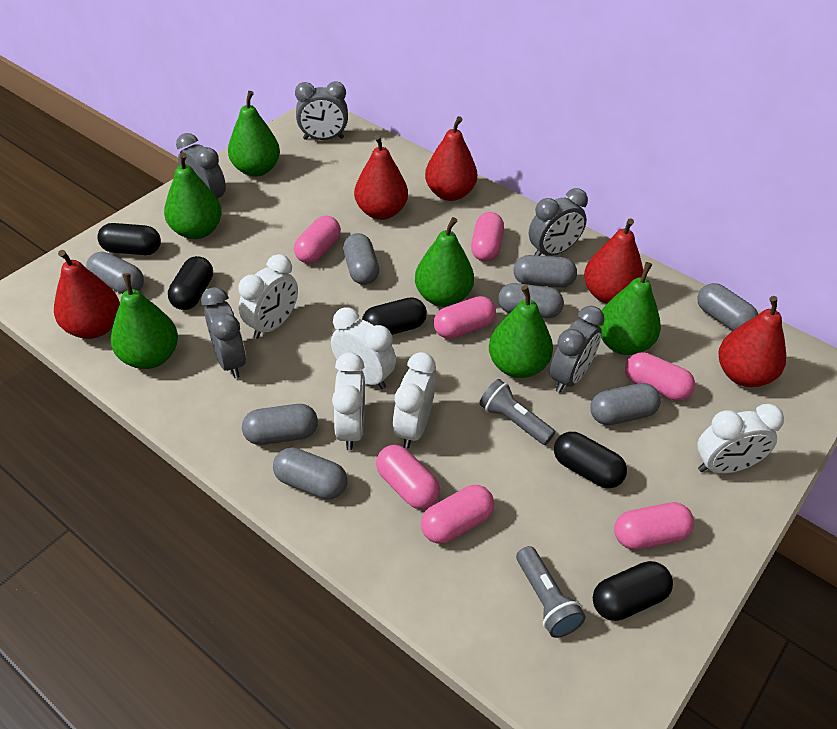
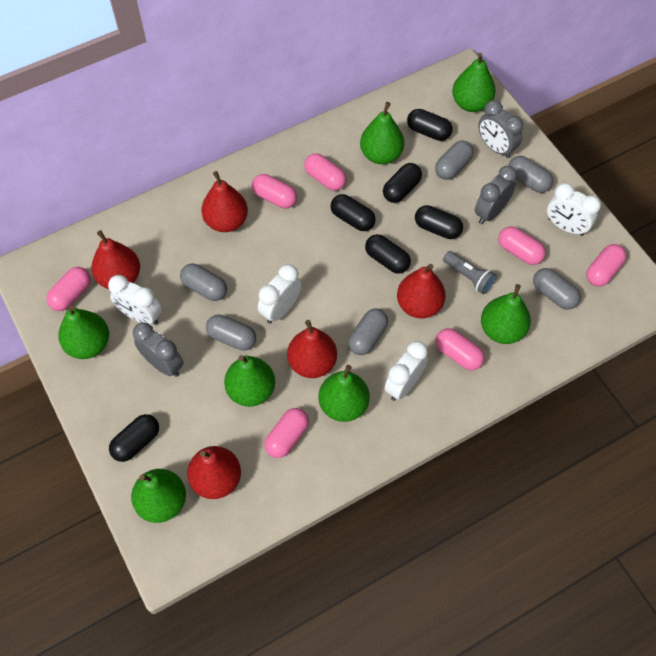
black capsule: [97,223,161,255] [168,256,213,310] [362,297,427,335] [554,432,627,488] [593,561,673,621] = 5 -> [109,414,159,462] [330,194,376,231] [365,234,411,274] [383,163,422,203] [407,109,452,141] [415,205,463,239] = 6
green pear: [111,273,178,369] [164,153,222,239] [228,91,280,177] [415,217,474,307] [489,285,553,378] [598,262,661,355] = 6 -> [58,305,109,359] [131,469,186,523] [224,355,275,407] [319,365,370,422] [360,102,404,164] [452,53,496,112] [481,284,531,344] = 7
grey capsule: [86,252,144,294] [242,404,318,445] [273,447,347,500] [343,233,379,285] [498,283,564,318] [514,255,577,288] [590,383,661,425] [697,283,758,331] = 8 -> [180,263,227,301] [206,315,256,351] [348,308,388,355] [435,140,473,180] [508,156,553,193] [533,268,581,310] = 6
grey clock: [176,133,226,199] [201,287,246,378] [295,81,348,140] [529,188,588,256] [550,306,604,393] = 5 -> [133,322,183,377] [475,166,517,224] [478,100,523,158] = 3
grey flashlight: [479,379,555,445] [516,546,586,638] = 2 -> [443,251,497,294] = 1
white clock: [238,254,298,339] [331,308,396,389] [332,352,365,450] [393,352,436,449] [697,404,784,474] = 5 -> [108,275,162,325] [258,264,302,324] [385,341,428,401] [547,183,601,236] = 4

